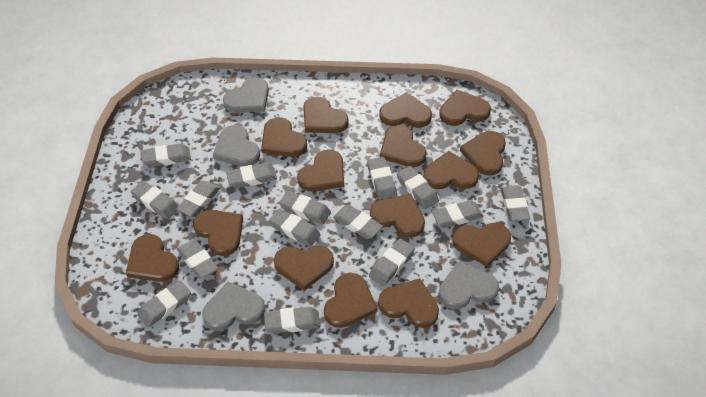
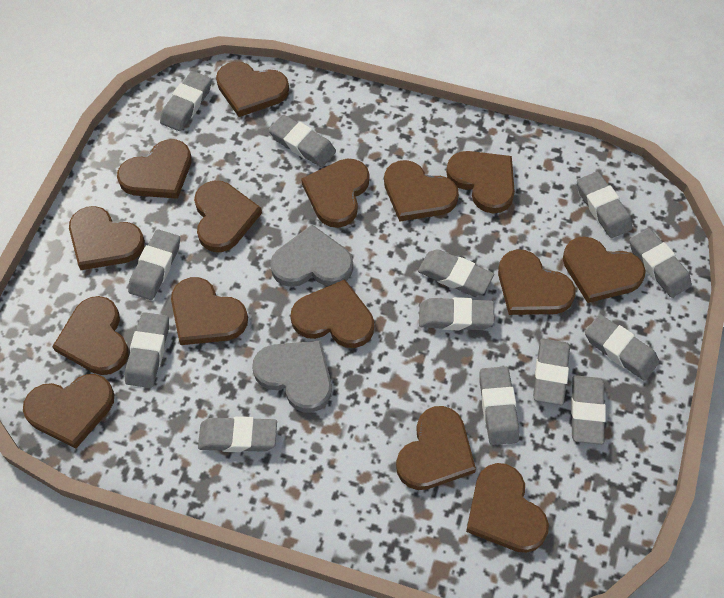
grey eraser: [131,181,178,219] [137,280,191,327] [141,143,191,167] [176,180,220,217] [177,239,218,279] [226,163,277,188] [264,307,320,333] [269,208,321,247] [279,191,331,225] [333,205,383,239] [367,157,397,200] [369,239,415,286] [397,166,439,209] [432,200,483,228] [500,185,530,221] = 15 -> [125,312,169,388] [128,229,180,300] [160,71,212,131] [198,417,277,452] [269,115,336,167] [418,249,494,296] [419,297,494,331] [479,366,519,445] [533,338,570,405] [571,375,606,445] [577,172,633,238] [585,314,659,381] [629,228,692,298] = 13
grey heart: [202,281,265,331] [213,125,260,166] [223,77,269,113] [439,261,499,309] = 4 -> [252,341,332,413] [270,225,353,287] = 2

